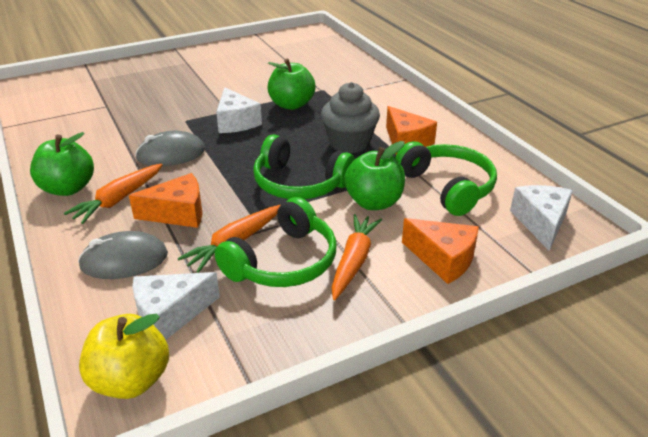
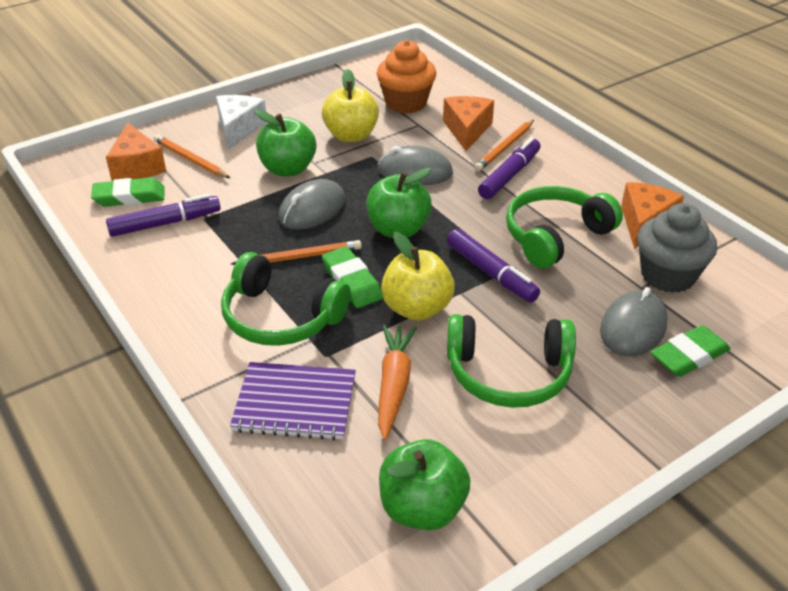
green eraser: none = 0 -> [91,177,164,207] [322,247,383,308] [651,325,730,377] = 3
grey mouse: [78,231,168,279] [135,131,205,166] = 2 -> [278,179,345,230] [378,146,453,185] [600,287,668,357] = 3
orange carrot: [64,163,163,224] [178,205,281,273] [331,214,382,300] = 3 -> [378,325,417,440] = 1
orange cupcake: none = 0 -> [376,40,436,113] = 1
orange pencil: none = 0 -> [153,134,230,178] [231,240,362,265] [474,120,534,171] = 3
purple marker: none = 0 -> [106,194,221,237] [447,229,540,302] [478,137,540,199] = 3
purple notebook: none = 0 -> [230,362,356,440] = 1
white cheese: [133,272,220,340] [216,87,262,133] [510,185,573,251] = 3 -> [216,95,267,150] = 1
yellow apple: [79,313,169,399] = 1 -> [322,69,379,142] [381,232,455,321] = 2

